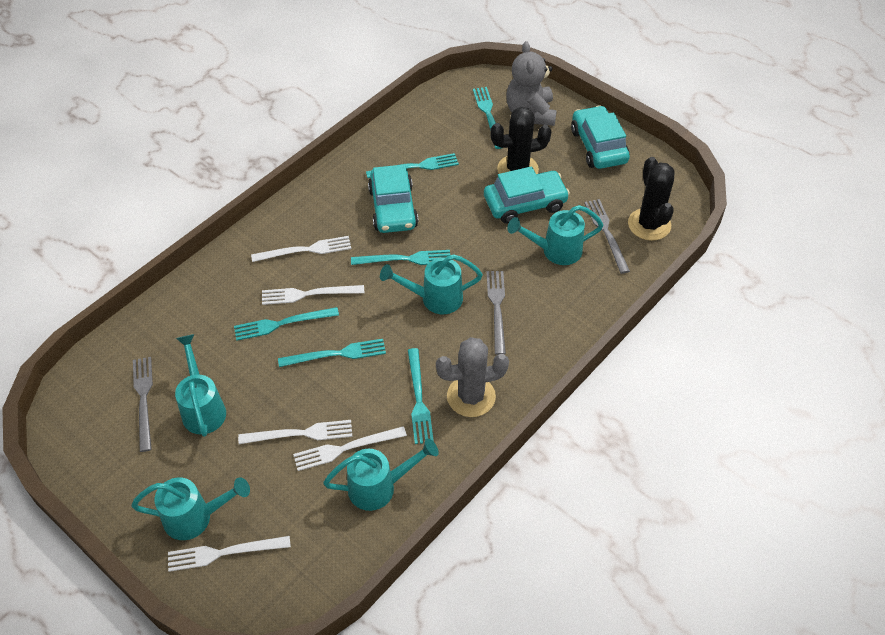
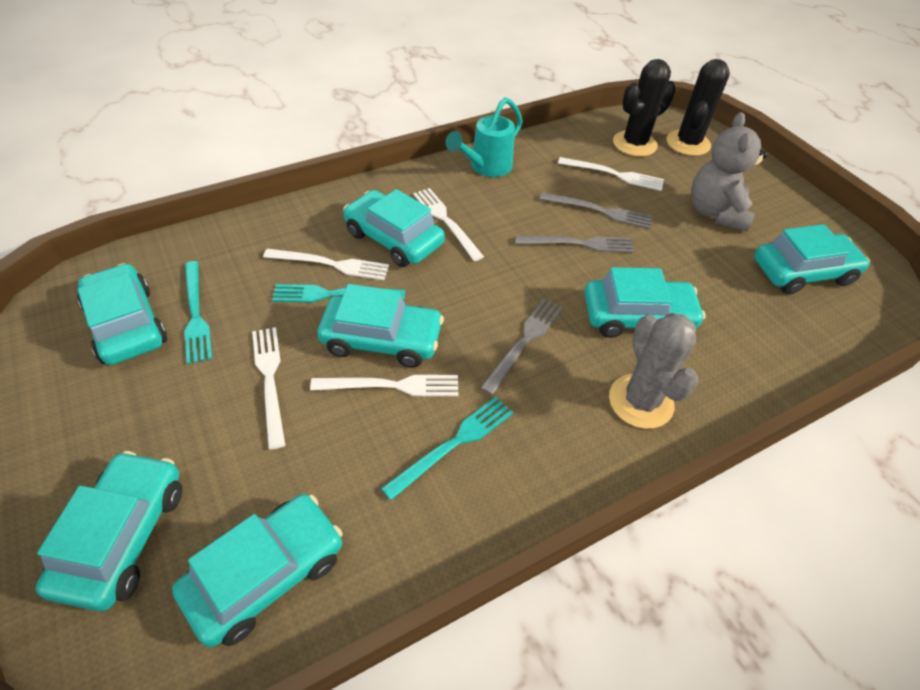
turquoise car: [368,164,418,233] [484,166,570,224] [571,105,630,169] = 3 -> [36,451,182,611] [78,263,167,365] [172,494,343,647] [317,284,444,368] [343,189,445,267] [585,267,706,338] [754,224,870,295] = 7
turquoise fork: [234,307,339,341] [278,339,386,367] [351,250,450,265] [366,153,459,178] [408,348,434,444] [473,87,501,149] = 6 -> [184,261,212,364] [272,284,405,302] [381,397,513,500] = 3
turquoise watering can: [131,477,250,540] [175,334,226,437] [323,438,439,511] [380,254,483,314] [507,205,603,265] = 5 -> [445,97,523,177] = 1

